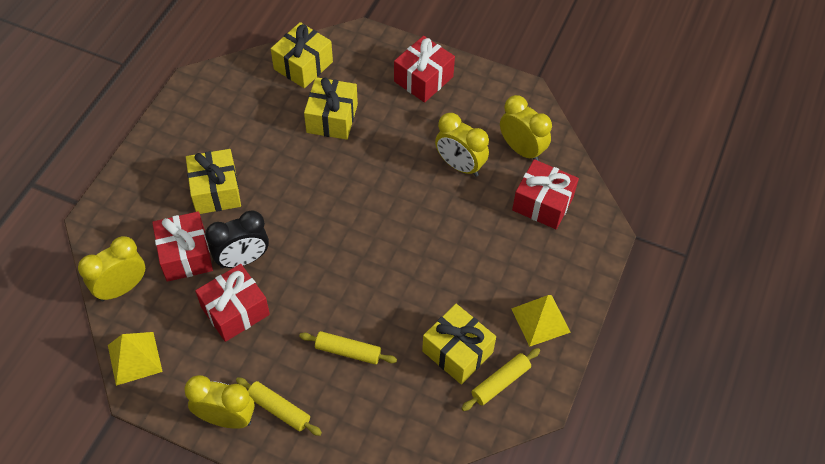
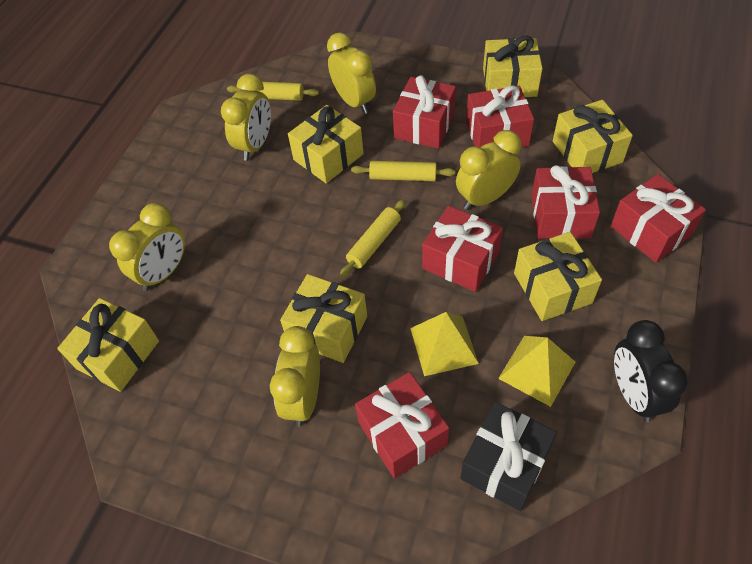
black gift: none = 0 -> [460,402,557,511] = 1
red gift: [152,211,213,282] [195,264,270,342] [394,36,455,103] [512,159,579,229] = 4 -> [355,372,449,478] [393,75,456,149] [422,206,503,292] [466,85,534,148] [531,165,600,239] [611,174,706,263] = 6
yellow clock: [78,236,145,301] [184,375,255,429] [435,113,489,177] [500,95,552,161] = 4 -> [109,203,185,291] [221,74,271,161] [270,326,320,427] [327,32,376,114] [456,130,521,210] = 5
yellow gift: [186,149,241,214] [271,22,333,88] [304,77,358,140] [422,304,496,385] = 4 -> [57,298,159,392] [280,274,367,363] [288,105,364,183] [483,36,543,97] [514,232,602,321] [553,100,633,173] = 6

